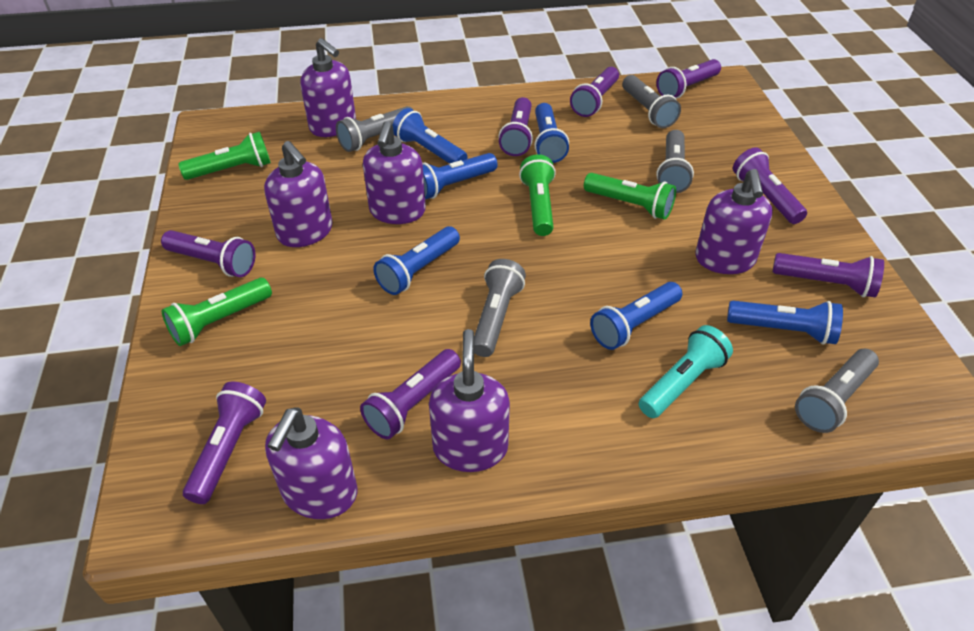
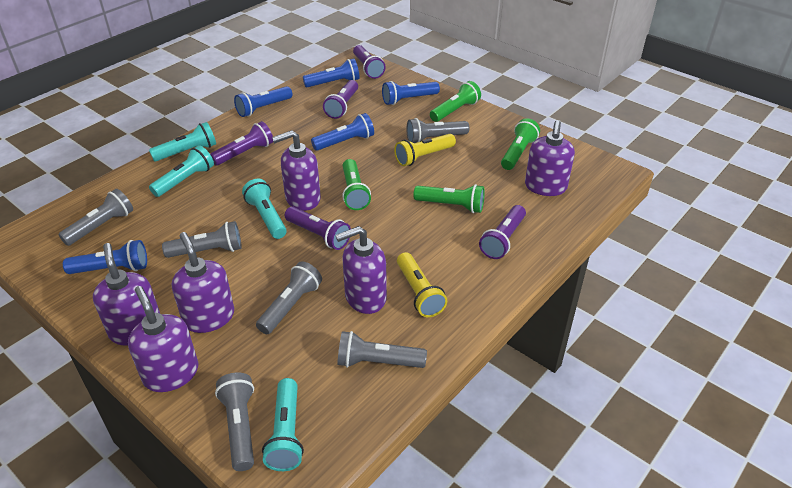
blue flashlight: [373,226,460,295] [392,108,468,164] [423,153,498,200] [535,103,569,163] [590,282,682,350] [727,301,843,345] = 6 -> [63,240,147,274] [234,86,292,117] [303,58,360,87] [311,113,374,151] [382,81,440,105] = 5
grey flashlight: [336,106,413,152] [474,259,526,357] [622,75,681,128] [656,130,694,193] [795,349,879,433] = 5 -> [59,189,133,246] [162,221,242,258] [215,373,254,471] [256,261,322,334] [337,331,427,368] [407,118,469,143] = 6
purple flashlight: [161,230,256,277] [183,382,266,504] [360,349,461,439] [499,97,533,156] [570,67,619,117] [657,59,721,99] [733,147,807,224] [773,253,884,297] = 8 -> [210,121,273,165] [285,207,351,250] [323,80,358,119] [353,45,385,79] [479,205,526,259] = 5
turquoise flashlight: [639,325,733,418] = 1 -> [149,122,216,161] [149,145,214,197] [242,179,287,239] [262,378,304,471] = 4
yellow flashlight: none = 0 -> [394,134,456,166] [397,252,447,317] = 2

